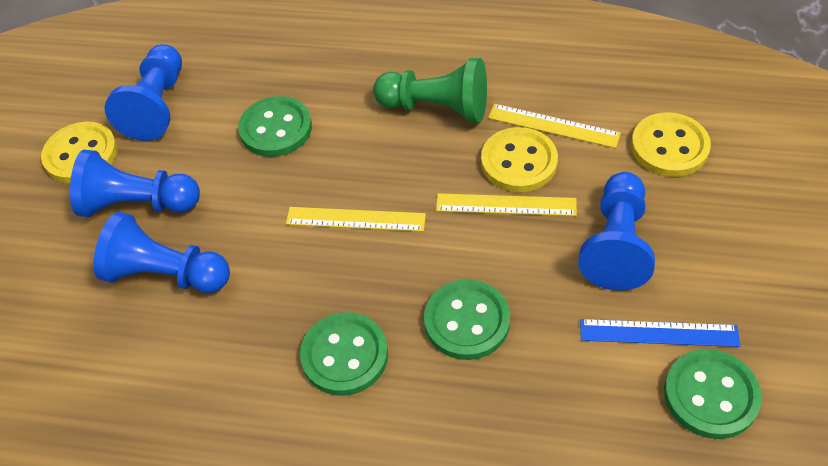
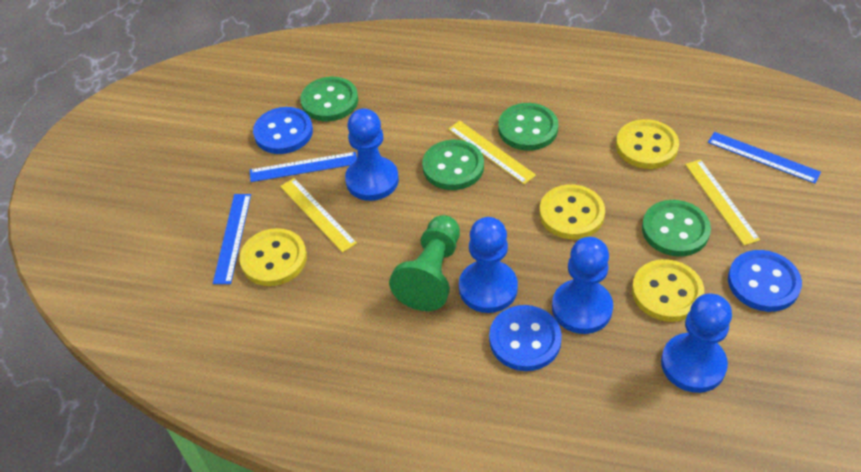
blue button: none = 0 -> [253,107,313,154] [489,305,562,371] [728,250,802,312] = 3
blue ruler: [580,319,740,347] = 1 -> [213,194,251,284] [250,152,357,182] [708,132,821,184] = 3
yellow button: [41,122,118,183] [481,127,558,192] [631,112,711,177] = 3 -> [239,228,307,286] [539,184,605,239] [616,119,679,169] [632,259,704,322] = 4

